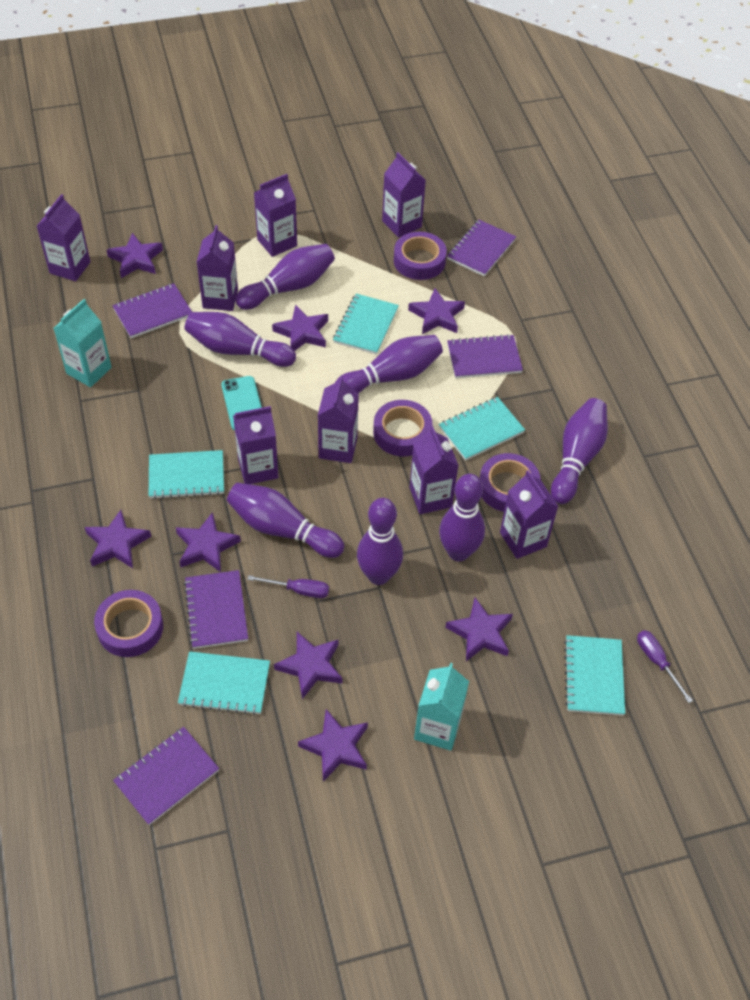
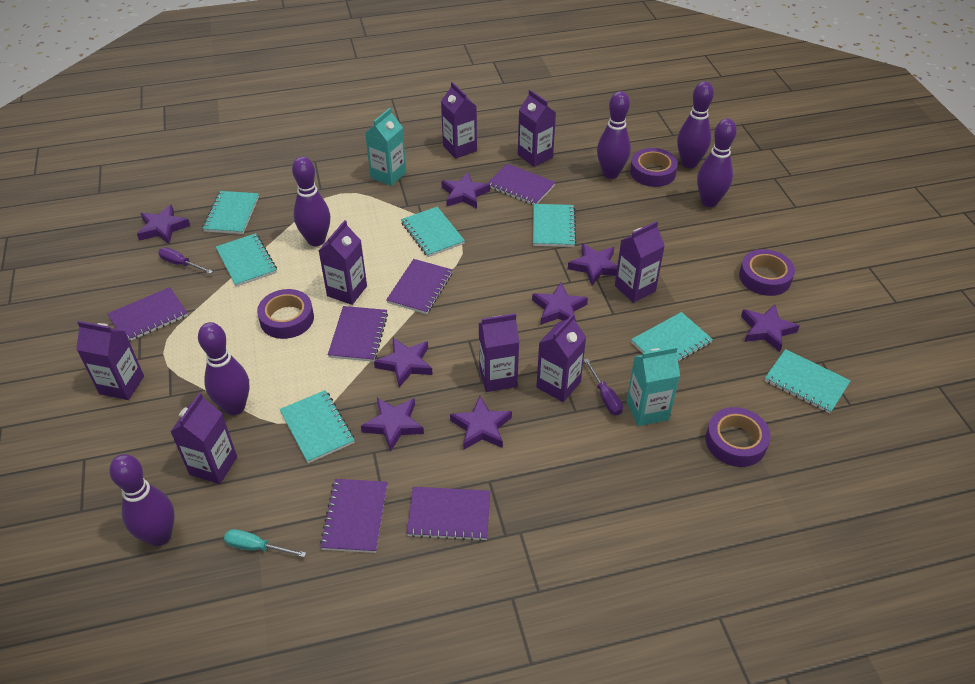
purple bowling pin: [185,312,296,367] [227,483,344,558] [235,244,335,310] [335,335,443,393] [357,498,403,585] [439,474,485,561] [551,398,608,504] = 7 -> [109,454,175,546] [198,322,250,415] [292,156,330,246] [597,91,631,179] [677,81,714,168] [697,118,737,207] = 6
purple notebook: [112,283,192,338] [113,727,219,825] [184,570,248,649] [447,220,516,276] [447,334,523,379] = 5 -> [108,287,188,342] [320,479,387,553] [328,306,388,362] [386,259,452,314] [407,487,490,541] [487,164,556,205] = 6
turquoise notebook: [149,450,224,499] [178,651,270,715] [333,294,399,355] [439,397,525,461] [564,635,625,716] = 5 -> [202,191,259,234] [216,233,277,287] [280,390,355,463] [401,207,465,257] [533,204,576,247] [631,312,713,362] [764,349,851,414] = 7
turquoise phone: [222,376,262,430] = 1 -> none = 0
turquoise screwdriver: none = 0 -> [224,529,306,557] = 1

